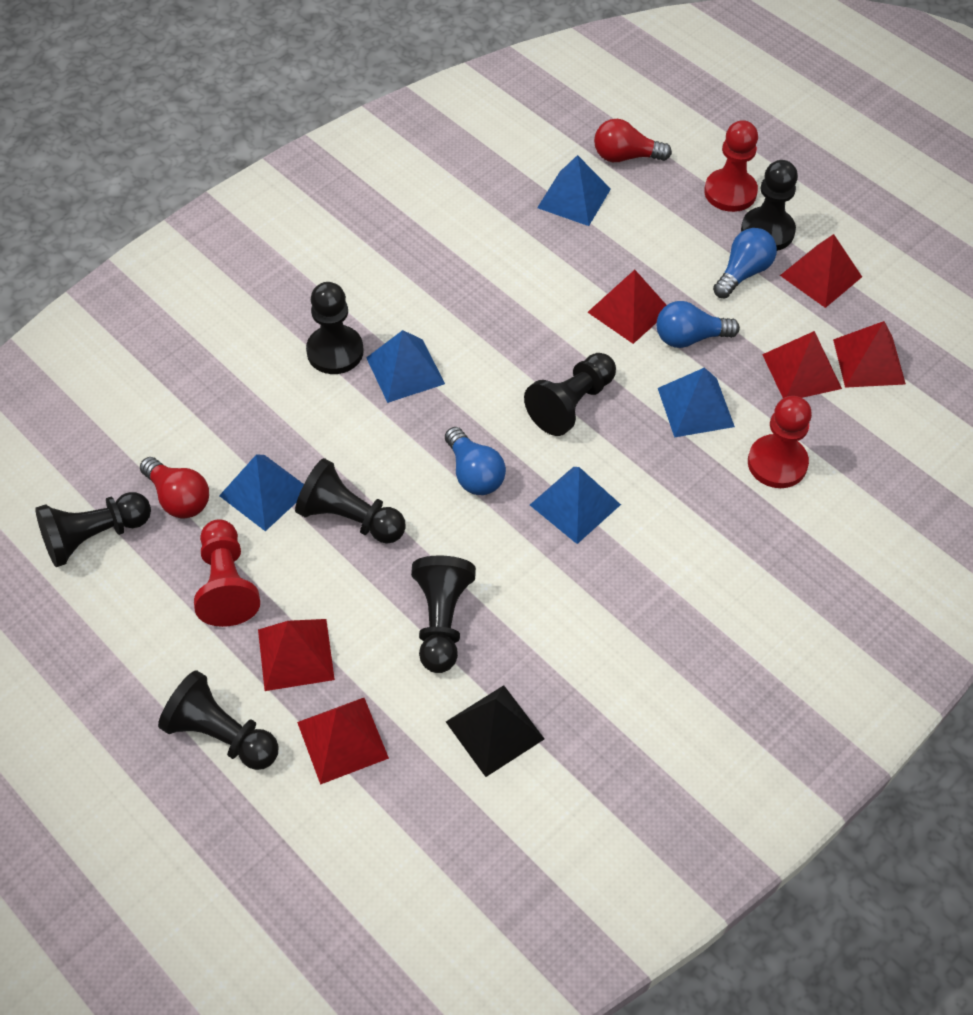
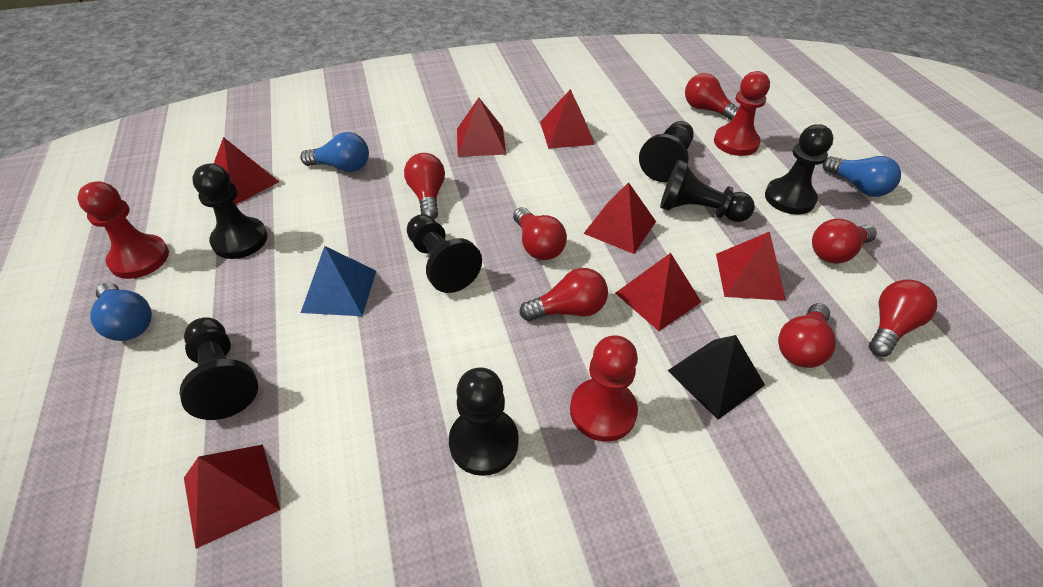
blue pyramid: [219,454,304,531] [366,330,445,403] [530,467,621,544] [537,155,611,226] [658,367,735,438] = 5 -> [301,246,376,316] = 1
red light bulb: [140,457,209,519] [594,119,672,162] = 2 -> [404,153,445,219] [513,207,567,260] [519,268,608,321] [685,73,738,120] [778,303,836,368] [812,219,877,264] [869,279,937,357] = 7
red pyramid: [258,619,335,691] [297,698,389,785] [588,270,666,344] [762,331,842,398] [780,234,862,308] [833,321,906,388] = 6 -> [184,445,280,549] [213,137,279,205] [457,98,506,157] [540,89,595,149] [583,182,656,254] [615,253,701,331] [716,232,786,301] = 7

